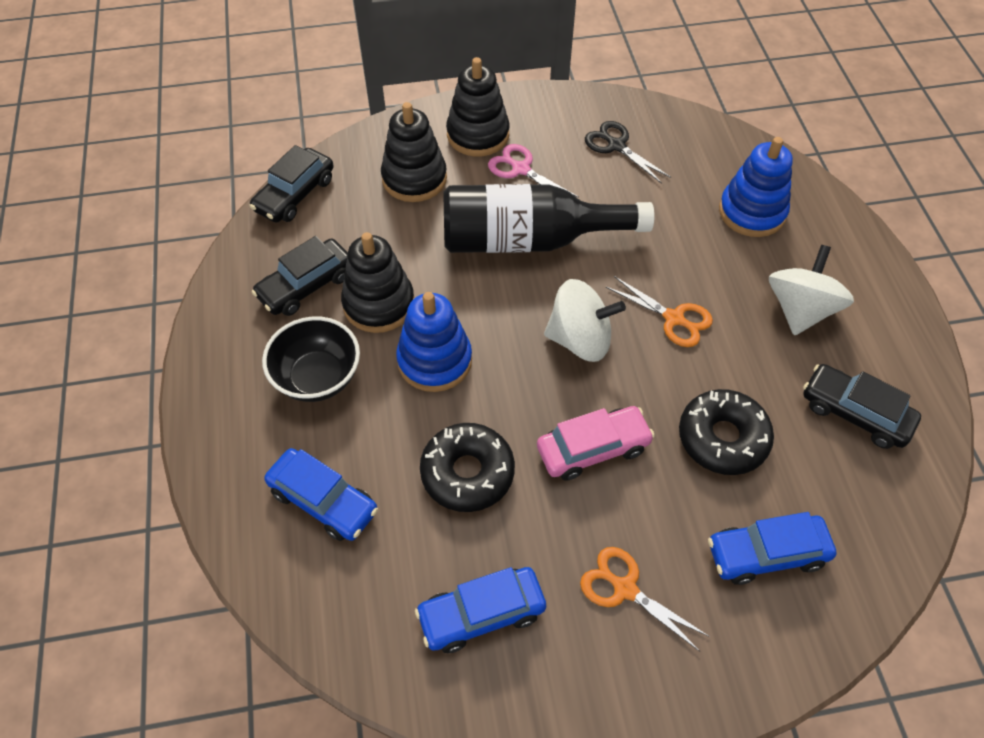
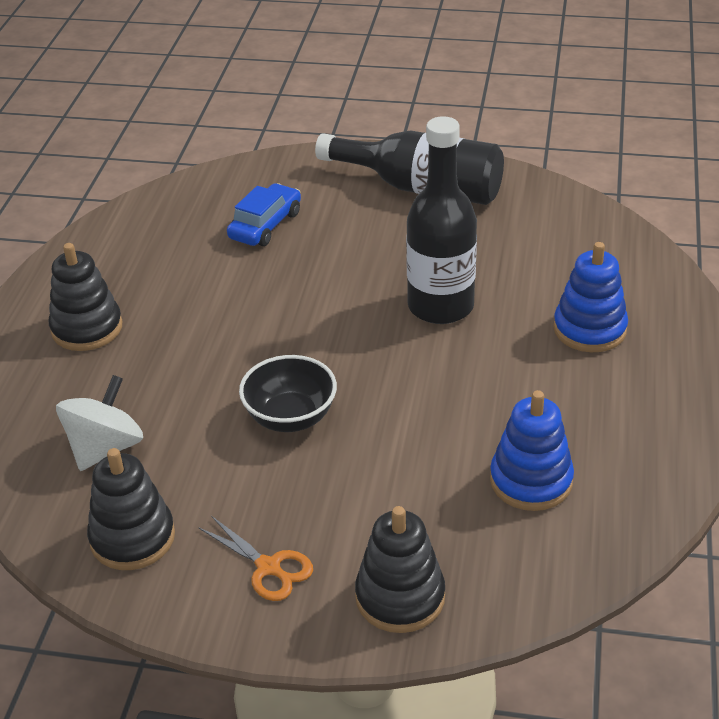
black bottle: [443,184,655,253] = 1 -> [315,130,504,205] [406,116,477,324] = 2
black car: [249,145,334,223] [252,236,348,316] [803,364,921,449] = 3 -> none = 0
black donut: [420,423,515,512] [679,389,774,475] = 2 -> none = 0
black scissors: [585,121,671,184] = 1 -> none = 0
blue car: [264,448,378,541] [415,567,546,653] [708,512,837,585] = 3 -> [227,183,301,246] = 1
orange scissors: [580,547,710,651] [606,276,713,347] = 2 -> [198,516,313,601] = 1
pink car: [537,406,655,481] = 1 -> none = 0
pink scissors: [488,144,579,198] = 1 -> none = 0
white spinning top: [544,279,626,362] [769,245,854,335] = 2 -> [56,375,143,471] = 1

